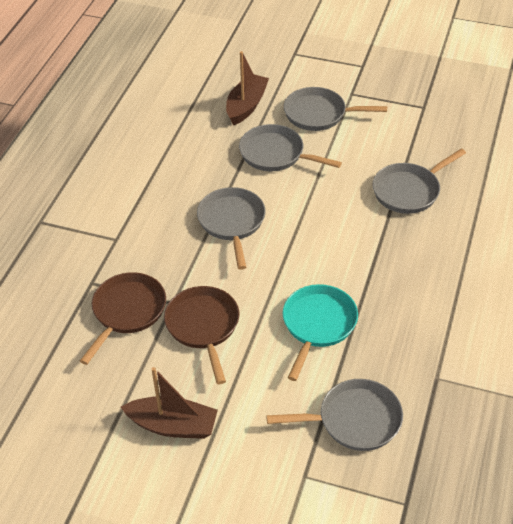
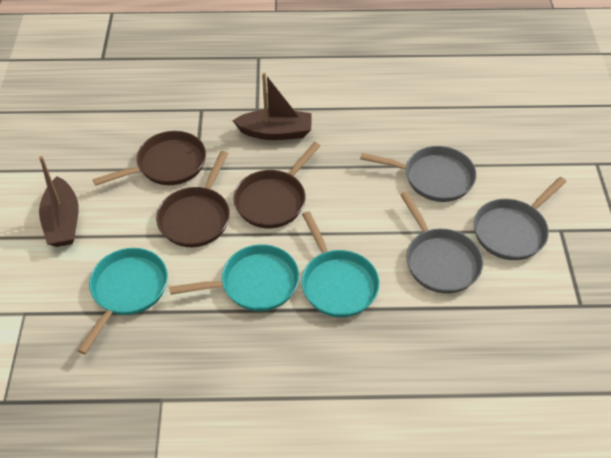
brown pan: [80,272,166,365] [164,286,239,384] = 2 -> [93,131,206,186] [156,151,230,247] [233,142,320,228] = 3
grey pan: [197,187,266,270] [239,124,342,171] [266,379,403,451] [284,87,387,131] [372,148,466,214] = 5 -> [360,146,476,202] [400,192,483,294] [474,177,566,260] = 3
turquoise pan: [282,284,358,381] = 1 -> [77,248,168,354] [169,244,299,311] [301,211,380,318] = 3

